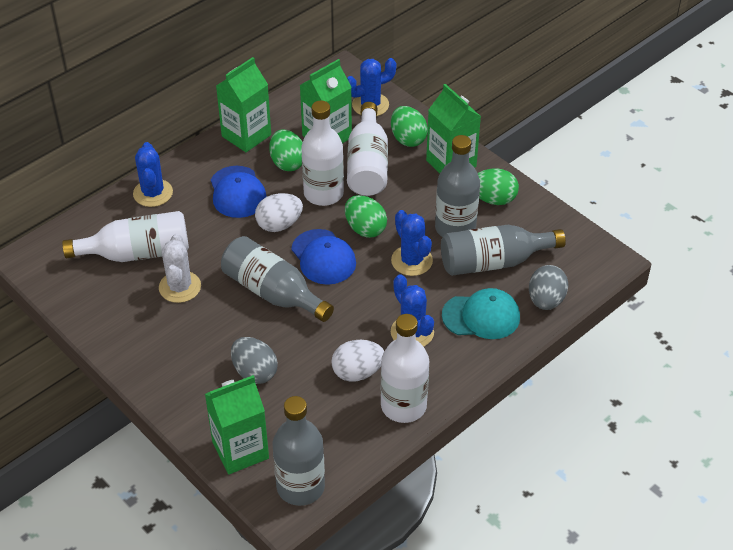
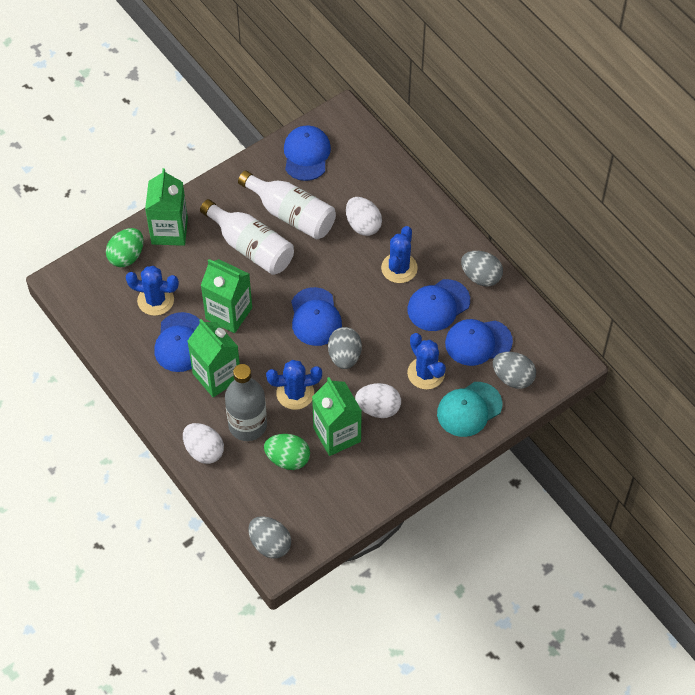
blue cap: [211,166,267,218] [291,229,356,285] = 2 -> [154,312,200,372] [284,125,331,181] [291,287,342,346] [407,279,470,331] [445,319,513,366] = 5
green egg: [269,129,303,171] [345,195,387,238] [391,106,428,147] [478,168,519,205] = 4 -> [106,228,144,267] [264,434,310,470] = 2
grey bottle: [221,236,334,322] [273,396,325,506] [435,135,480,237] [441,225,566,276] = 4 -> [225,364,267,441] = 1
grey egg: [231,337,278,384] [529,265,568,310] = 2 -> [248,516,291,559] [328,327,362,369] [461,251,503,286] [493,352,536,389] = 4
white bottle: [62,211,189,262] [301,100,344,206] [347,102,388,196] [381,314,429,423] = 4 -> [200,199,294,275] [238,171,336,239] = 2
white cactus: [159,234,201,303] = 1 -> none = 0
white egg: [255,193,303,232] [331,340,384,382] = 2 -> [183,423,224,464] [346,197,382,236] [355,383,401,418] = 3

